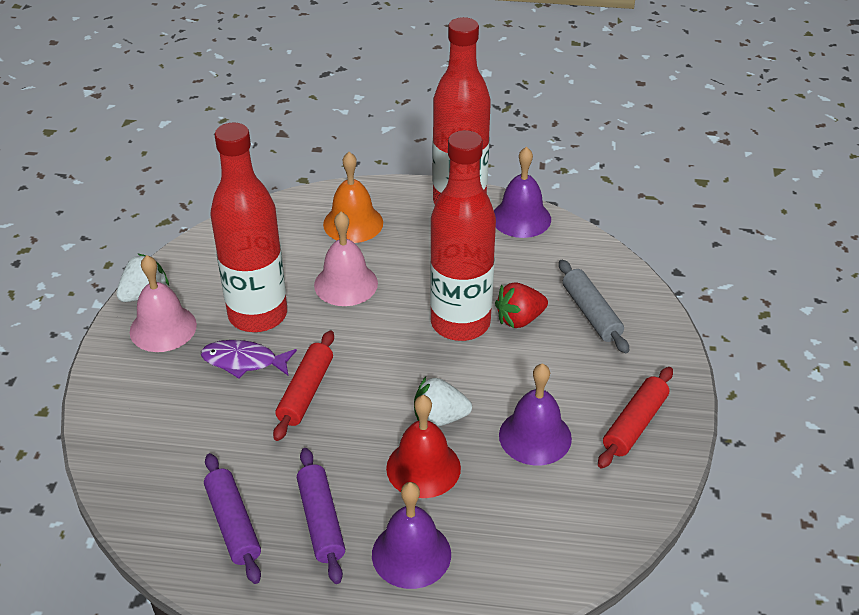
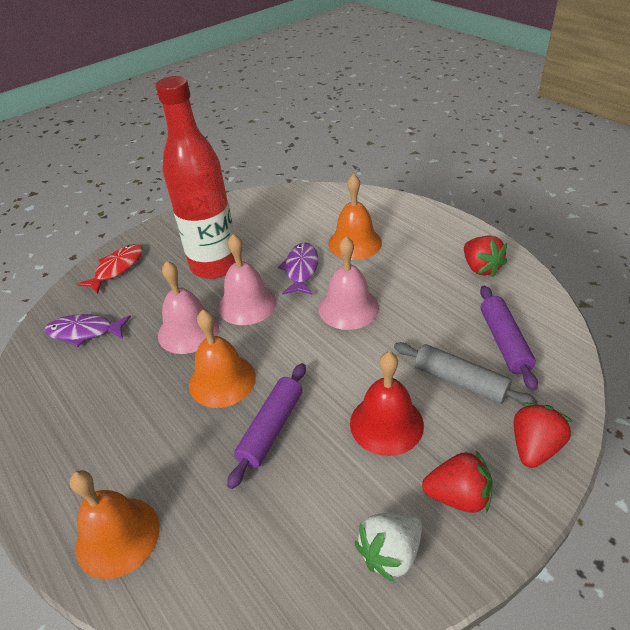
orange bell: [323,152,383,243] = 1 -> [70,470,160,579] [189,310,256,408] [328,174,382,260] = 3
pink bell: [130,255,197,352] [314,212,378,306] = 2 -> [158,261,219,354] [218,234,277,325] [319,236,379,330] = 3
purple bell: [372,482,451,589] [494,147,551,238] [499,363,572,465] = 3 -> none = 0
purple fish: [201,340,297,378] = 1 -> [45,314,131,347] [278,243,318,295] = 2
red bottle: [210,123,287,332] [430,130,496,341] [432,17,491,204] = 3 -> [156,76,235,279] = 1
red fish: none = 0 -> [77,244,143,294] = 1
red rolling pin: [273,331,334,441] [598,367,673,469] = 2 -> none = 0
red strawberry: [495,282,548,328] = 1 -> [422,451,493,513] [464,235,507,277] [514,403,573,468] = 3
white strawberry: [116,253,169,302] [414,377,472,427] = 2 -> [355,513,422,583] = 1

